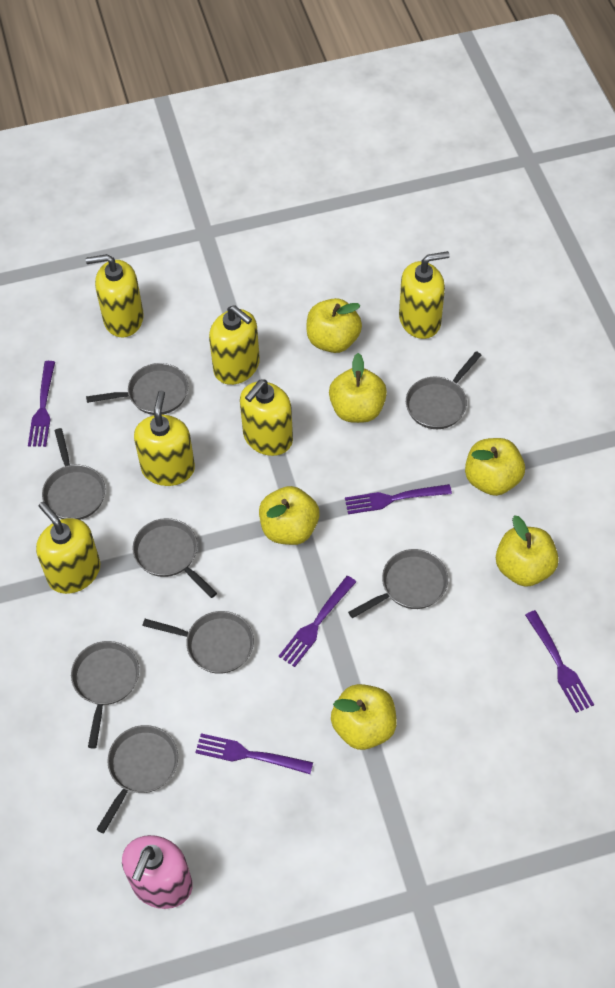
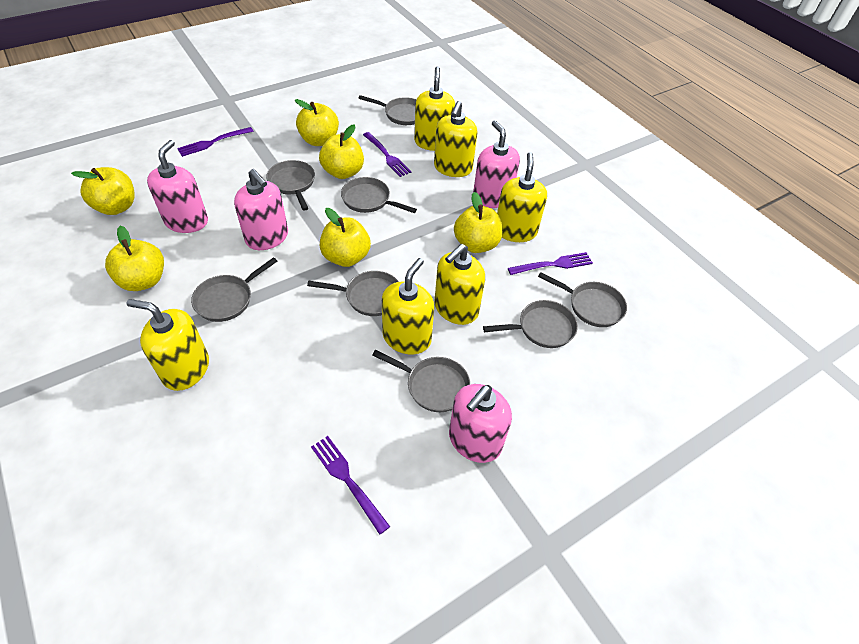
pink soap dispenser: [122,835,193,909] = 1 -> [147,140,208,233] [234,169,288,250] [449,384,512,463] [473,120,520,208] = 4
purple fork: [28,361,55,447] [195,733,313,774] [279,576,356,667] [345,484,452,514] [525,610,594,713] = 5 -> [177,127,253,157] [311,436,390,535] [363,132,412,177] [508,252,593,275] = 4

